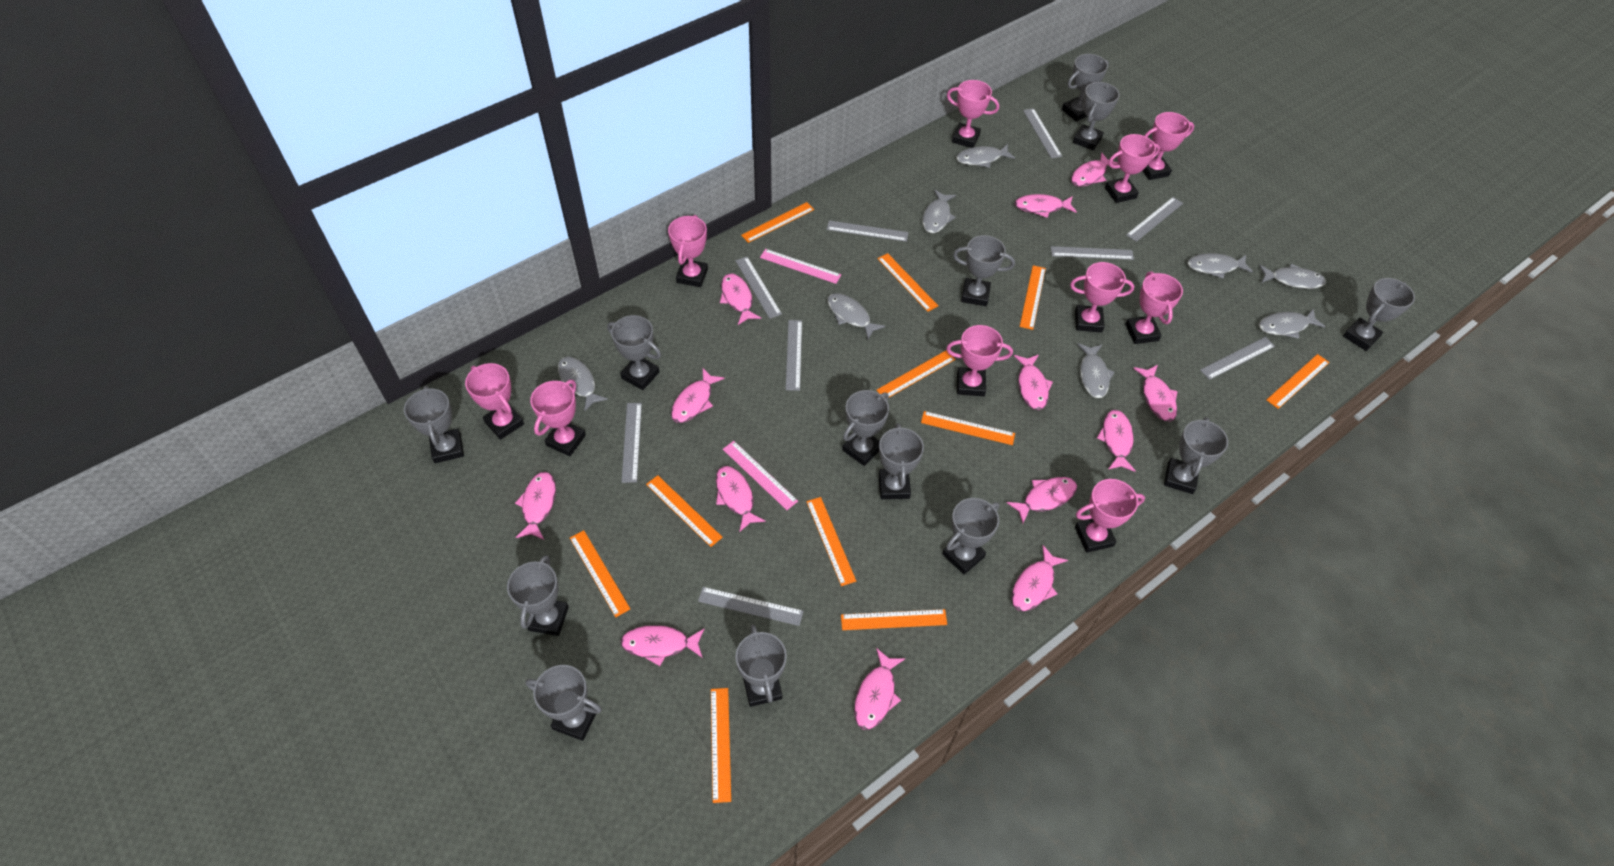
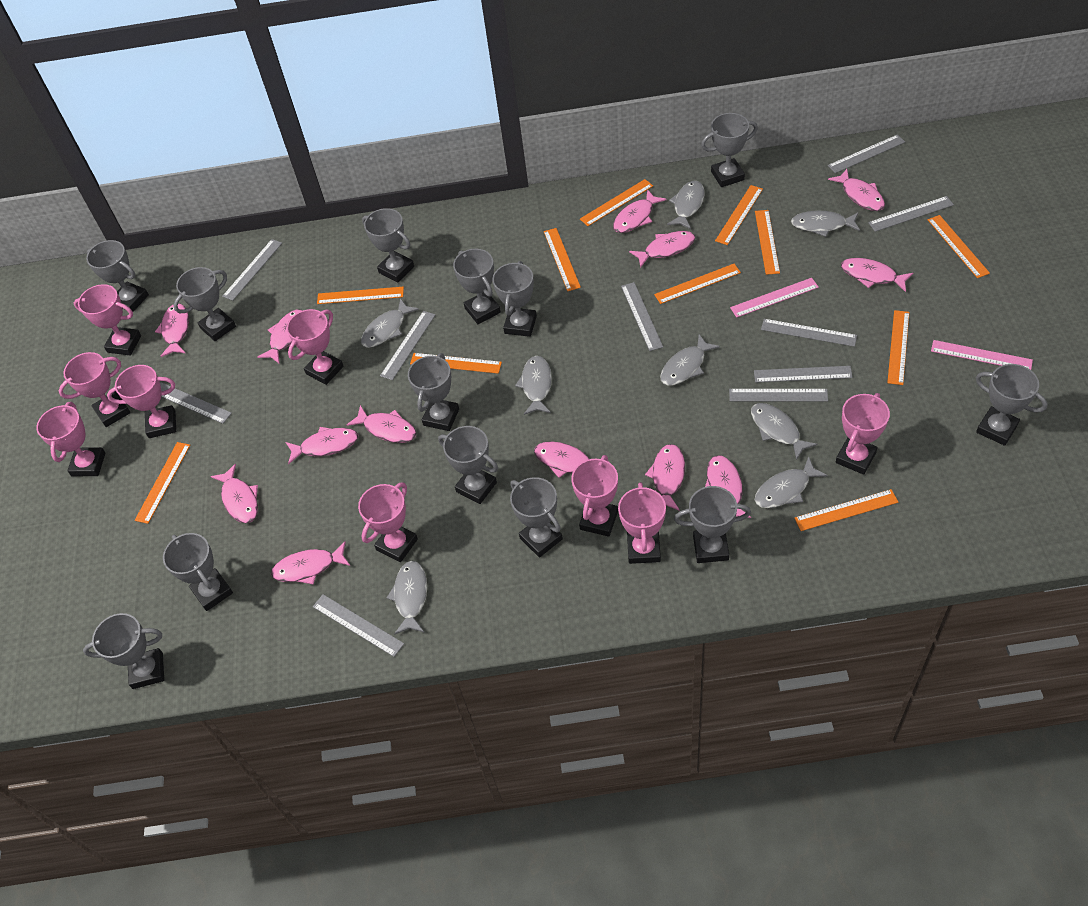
grey ruler: [621,403,642,483] [698,587,803,626] [735,257,782,319] [786,320,802,391] [827,220,909,242] [1023,108,1062,159] [1051,246,1134,260] [1126,197,1183,242] [1200,337,1275,380] = 9 -> [160,382,232,424] [222,239,282,301] [313,594,404,657] [380,311,435,380] [621,282,663,351] [729,389,828,401] [754,366,853,383] [761,319,857,347] [828,134,905,173] [868,196,954,232] = 10
pink trophy: [465,363,524,440] [530,380,586,456] [668,215,708,287] [946,325,1013,396] [947,80,999,148] [1070,262,1134,333] [1075,479,1145,553] [1105,134,1160,203] [1125,271,1183,344] [1142,112,1194,180] = 10 -> [36,402,106,477] [59,352,131,427] [74,284,141,355] [107,365,176,438] [287,309,344,385] [358,482,418,562] [571,455,618,537] [618,482,666,564] [836,393,890,475] = 9

